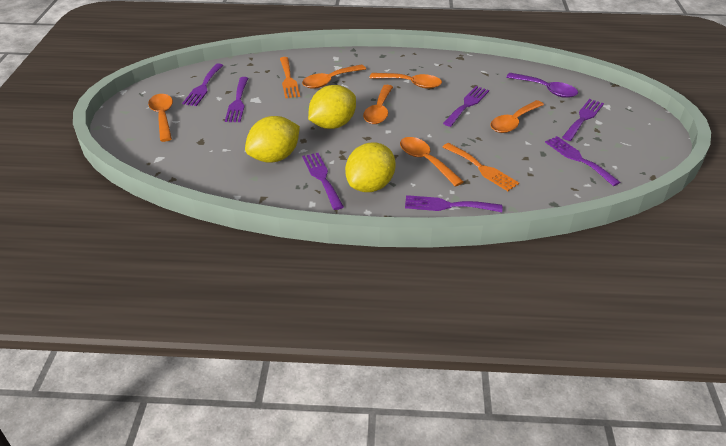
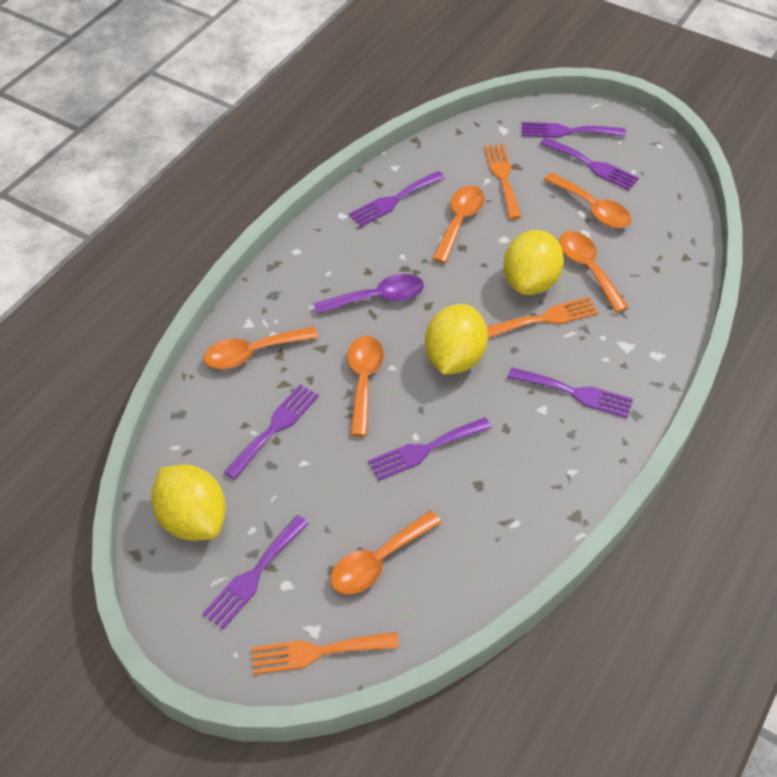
orange fork: [280,57,300,98] [443,143,519,191] = 2 -> [251,632,399,675] [484,144,521,219] [487,297,599,338] = 3

